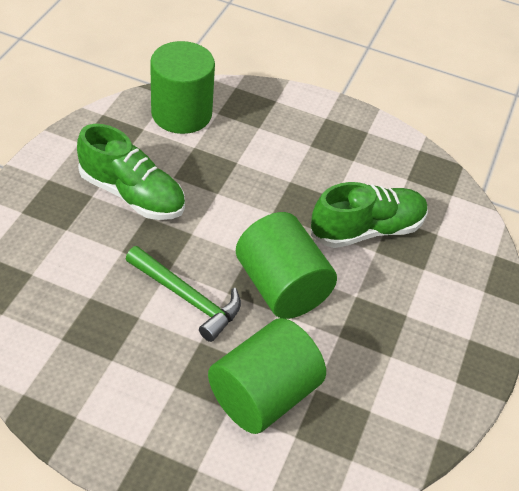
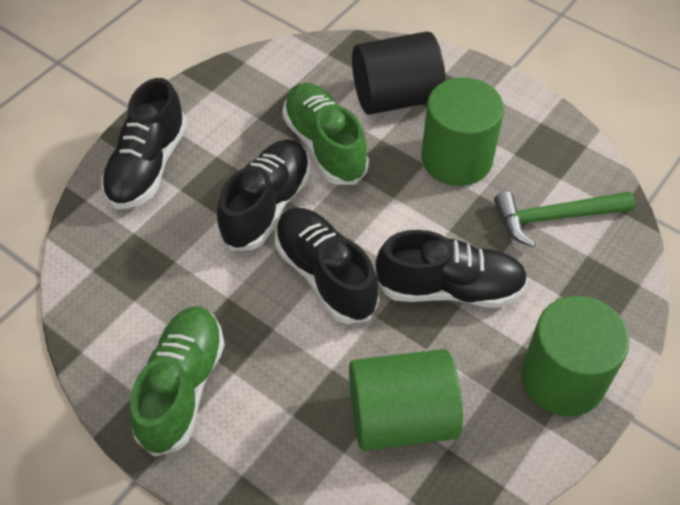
black cylinder: none = 0 -> [352,31,446,115] = 1
black shoe: none = 0 -> [101,78,187,209] [217,139,310,251] [275,208,379,324] [376,230,528,308] = 4

